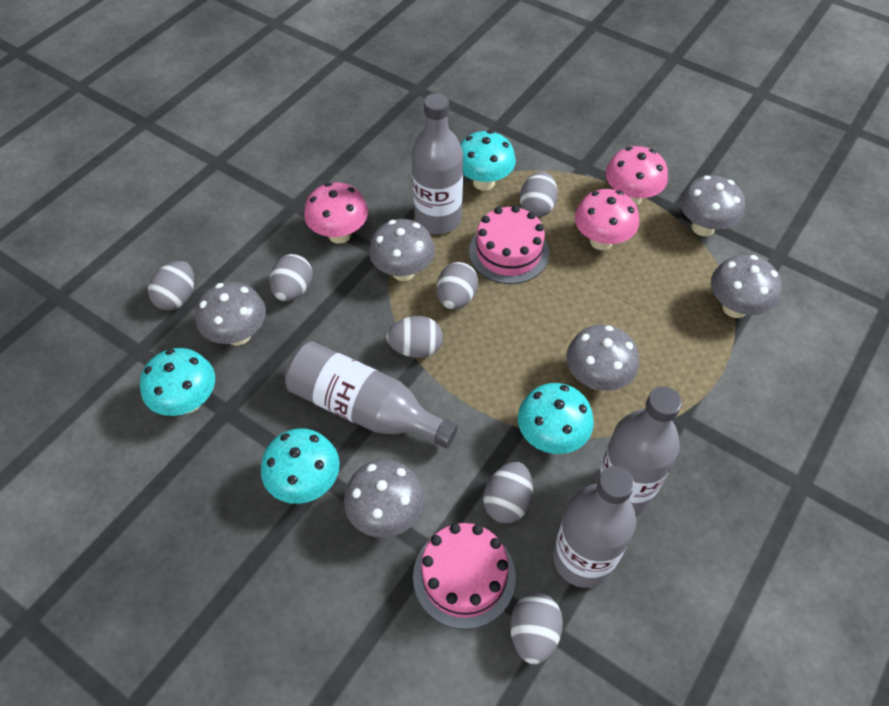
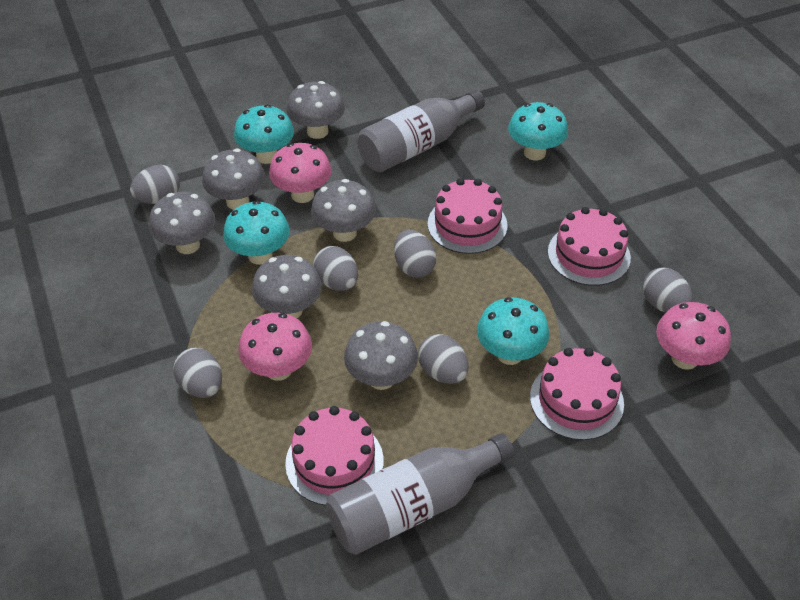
grey bottle: [285,341,458,448] [411,93,463,234] [553,466,636,588] [595,386,682,514] = 4 -> [326,433,514,555] [358,90,485,172] = 2
grey egg: [148,261,194,311] [270,254,313,301] [386,316,443,358] [437,262,478,310] [483,462,533,523] [510,592,563,664] [520,171,558,217] = 7 -> [130,165,180,204] [173,347,222,398] [313,246,358,291] [394,230,437,278] [418,334,469,384] [642,267,693,313] = 6
pink cake: [413,523,516,629] [469,205,549,284] = 2 -> [285,406,384,505] [428,178,507,254] [530,348,624,440] [548,207,631,286] = 4

